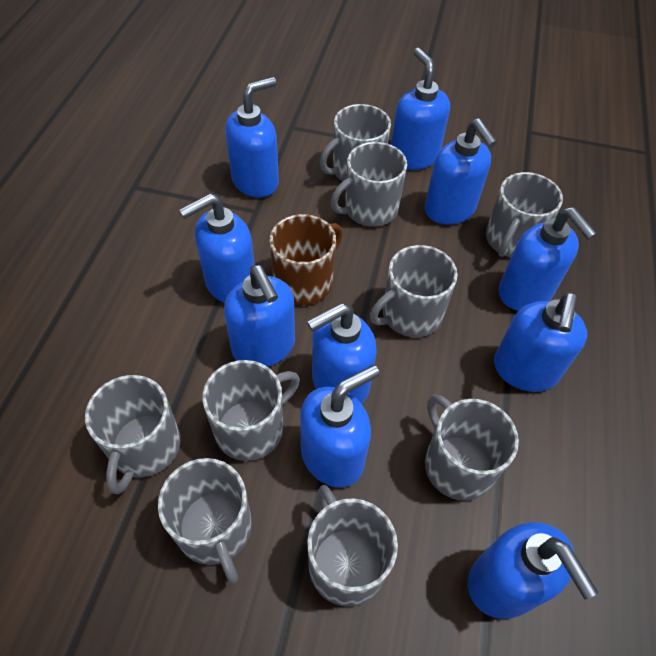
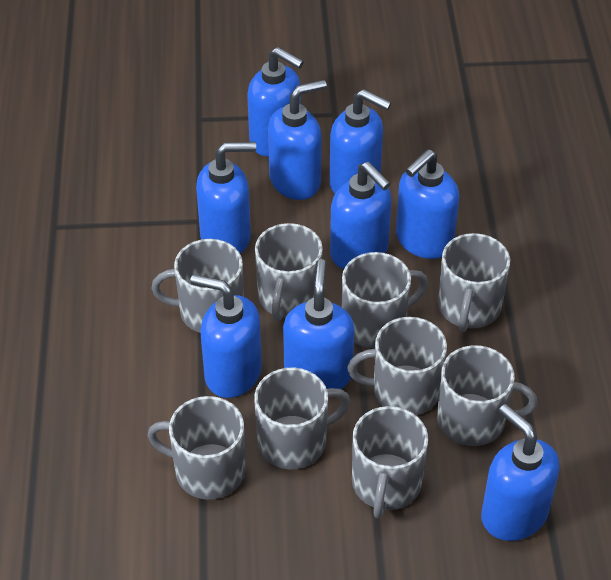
blue soap dispenser: [179,193,255,303] [224,265,295,367] [225,77,279,198] [300,365,380,488] [307,303,377,404] [391,48,450,170] [425,119,497,225] [468,522,598,619] [494,292,587,392] [499,207,597,311] = 10 -> [190,274,262,398] [196,142,256,254] [247,47,304,157] [268,80,327,200] [283,259,354,389] [329,89,391,194] [330,162,392,269] [396,150,459,259] [481,404,560,541] = 9
brown mug: [270,214,343,305] = 1 -> none = 0

